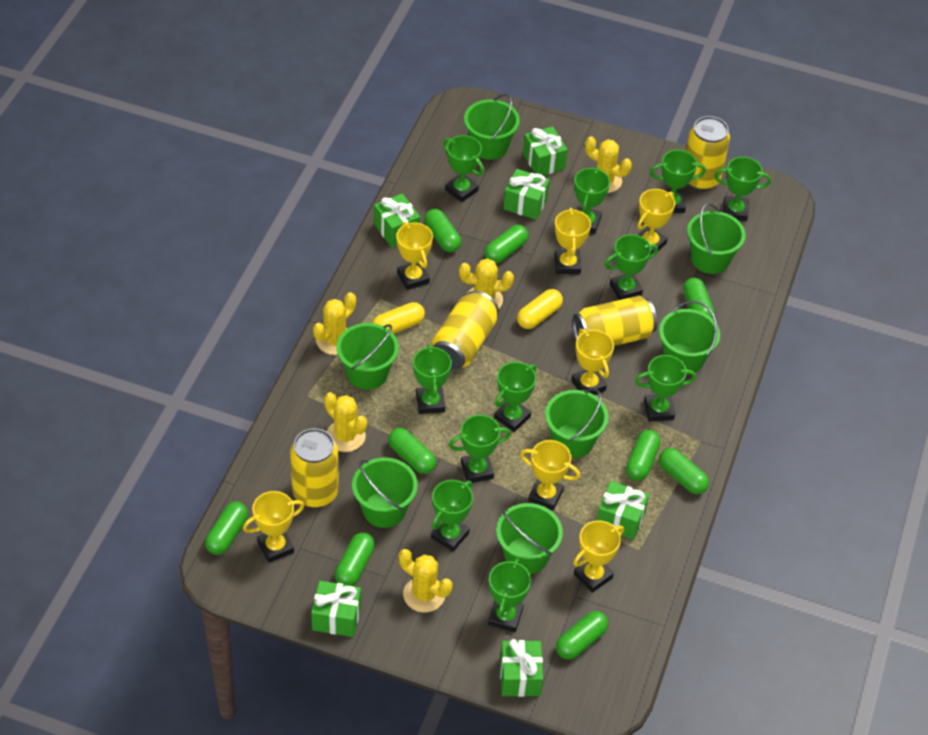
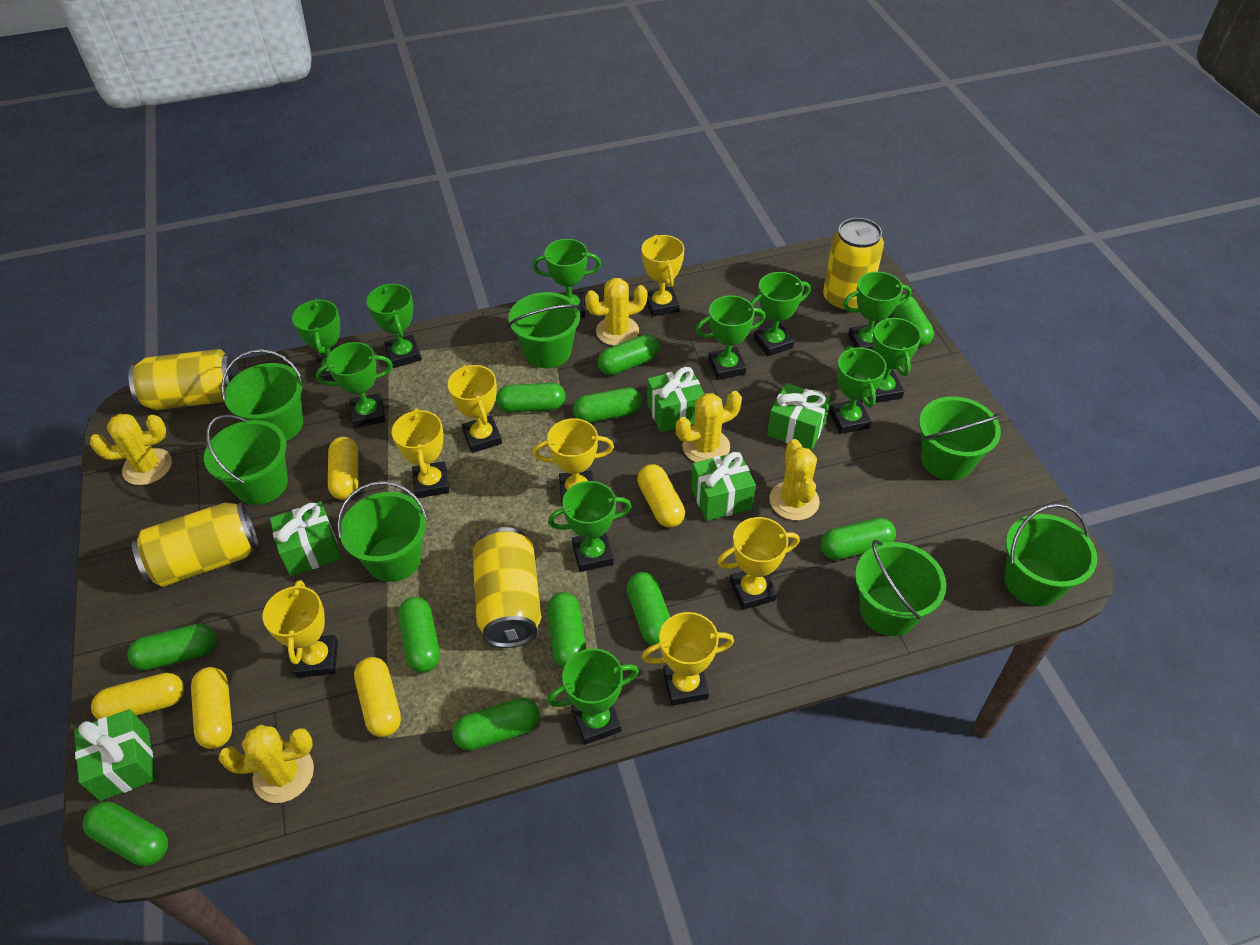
green capsule: [205,502,248,555] [335,532,375,586] [388,428,436,474] [424,209,461,252] [484,225,529,264] [556,611,608,660] [626,430,661,481] [659,448,709,494] [683,278,715,319] = 9 -> [83,801,168,866] [127,624,217,670] [398,597,440,673] [452,698,540,751] [496,383,566,413] [547,592,586,668] [573,387,642,423] [598,334,660,375] [626,572,670,645] [821,518,896,560] [892,294,934,347] = 11
green gift: [311,581,361,637] [374,194,420,247] [500,639,543,697] [503,169,550,220] [523,126,568,175] [597,481,649,540] = 6 -> [74,709,155,801] [270,501,341,576] [647,367,704,433] [691,452,756,521] [767,383,831,451] = 5
yellow capsule: [372,302,425,334] [517,289,563,329] = 2 -> [91,673,184,719] [191,667,232,749] [328,437,358,500] [354,657,401,737] [637,464,685,528] = 5

